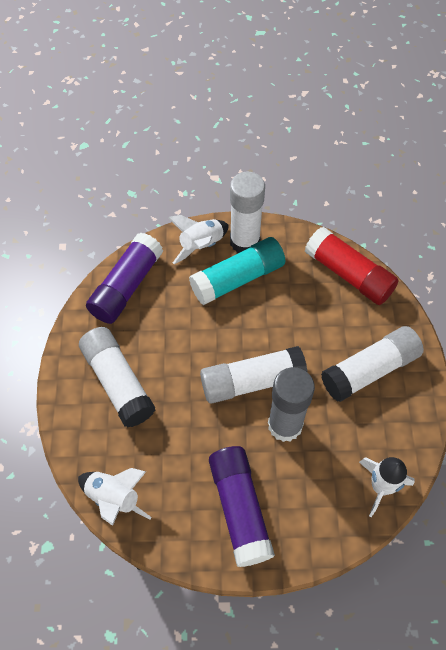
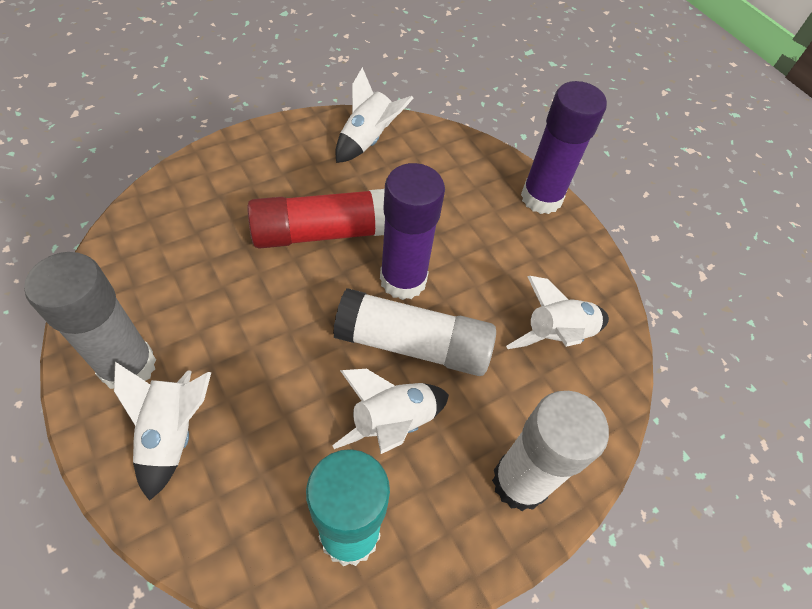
white glue stick: [79,327,155,428] [200,346,308,404] [230,172,265,253] [321,326,424,402] = 4 -> [333,288,496,376] [492,391,609,511] = 2
white rocket: [78,468,152,526] [168,215,229,264] [359,457,415,517] = 3 -> [114,362,211,501] [332,369,449,454] [335,67,413,163] [506,276,609,349] = 4

